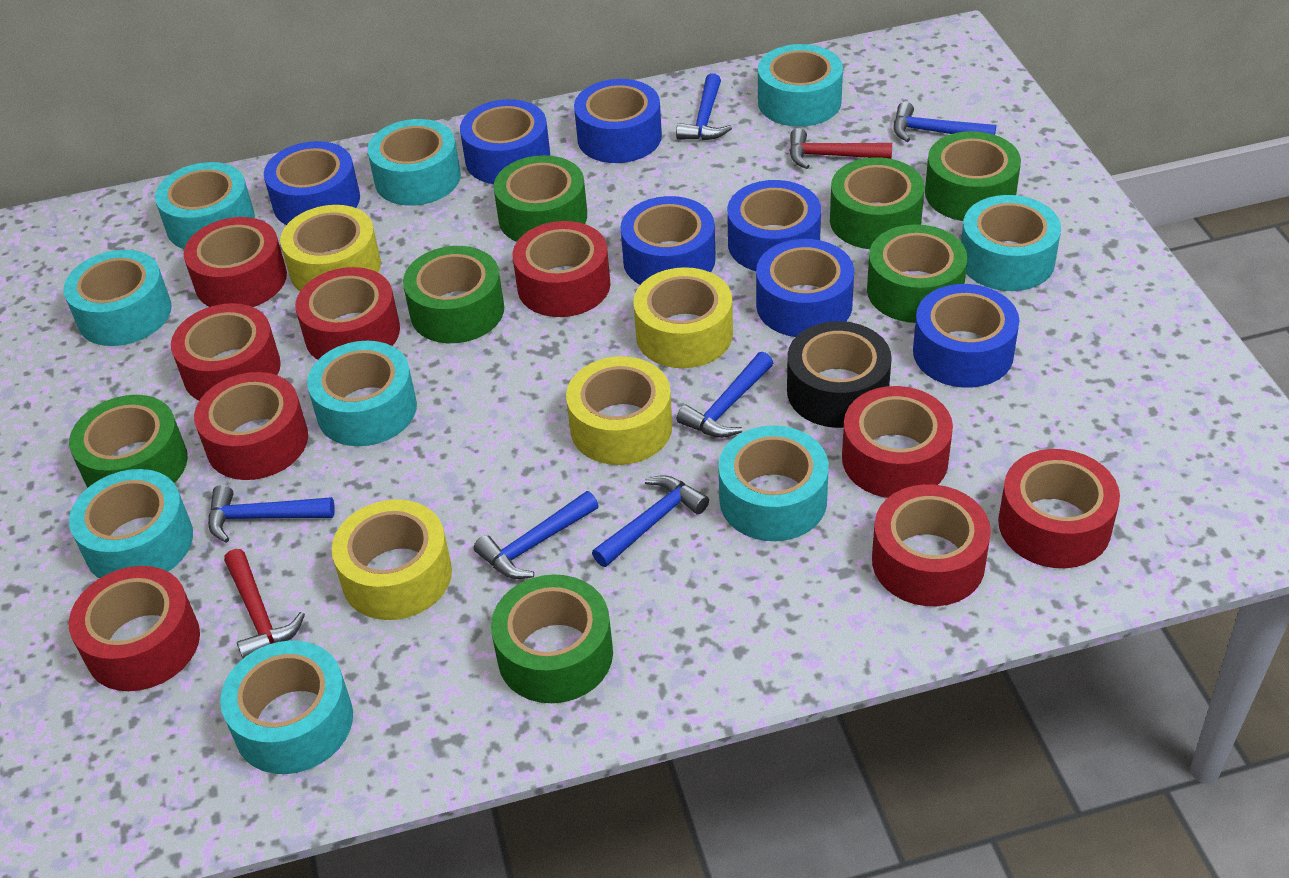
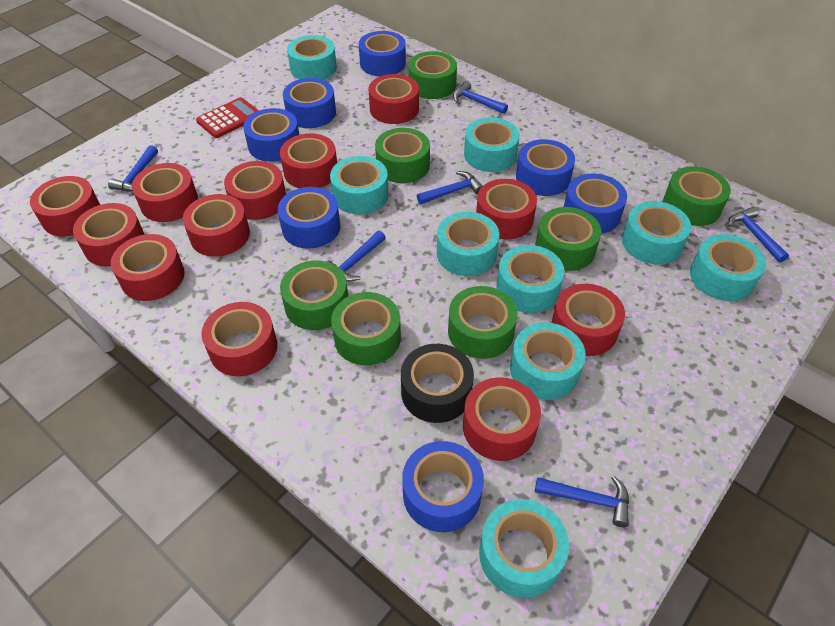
red calculator: none = 0 -> [196,97,259,138] = 1
red hammer: [224,549,305,658] [790,128,892,169] = 2 -> none = 0
red tape: [69,566,200,691] [171,303,281,400] [184,217,287,307] [194,372,308,480] [295,267,400,360] [512,221,611,317] [842,386,953,498] [872,484,991,606] [998,449,1120,568] = 9 -> [30,176,100,236] [73,203,145,267] [111,234,185,301] [132,163,198,222] [183,194,250,257] [201,302,277,376] [224,161,286,220] [280,133,337,188] [369,74,419,124] [463,377,541,461] [476,179,537,239] [551,284,625,356] = 12
yellow tape: [280,205,381,291] [332,499,452,620] [566,356,672,465] [633,267,733,368] = 4 -> none = 0

